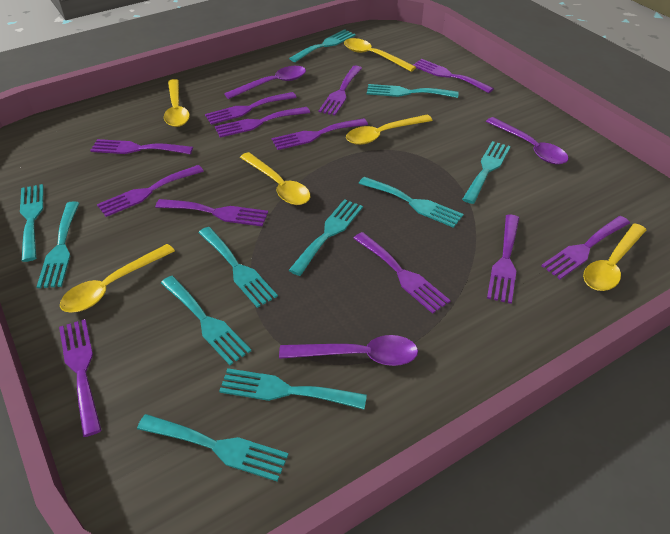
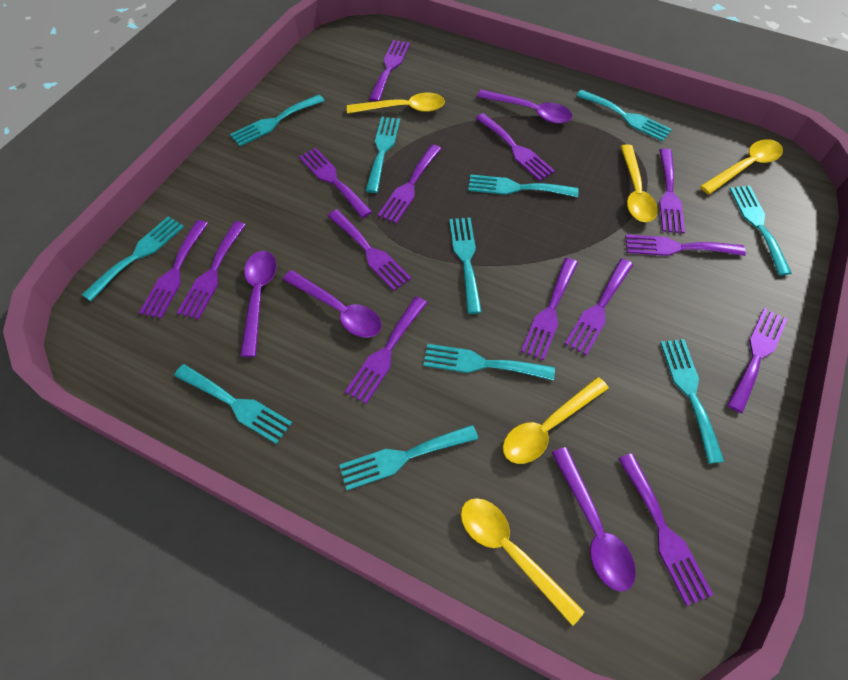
purple fork: [59,319,102,437] [90,139,193,154] [97,165,204,217] [155,199,268,227] [205,92,297,125] [215,107,310,137] [272,118,368,150] [319,66,362,115] [353,232,451,314] [413,59,494,93] [487,214,519,304] [541,216,630,279] = 12 -> [139,220,208,319] [177,221,246,319] [299,148,372,218] [328,209,411,291] [345,297,427,404] [369,40,410,102] [378,144,441,224] [475,113,555,181] [521,258,578,360] [565,259,633,355] [618,453,713,606] [625,234,746,256] [659,148,685,233] [727,308,787,413] = 14
purple spoon: [224,66,306,99] [279,335,418,366] [486,117,568,165] = 3 -> [240,251,276,357] [283,270,382,337] [477,89,573,124] [552,447,636,591] = 4
yellow spoon: [60,244,175,313] [164,79,190,127] [240,152,310,205] [344,38,416,72] [346,115,433,145] [583,224,646,291] = 6 -> [347,93,445,114] [461,498,585,626] [503,377,609,464] [620,144,658,222] [700,139,783,194] = 5

